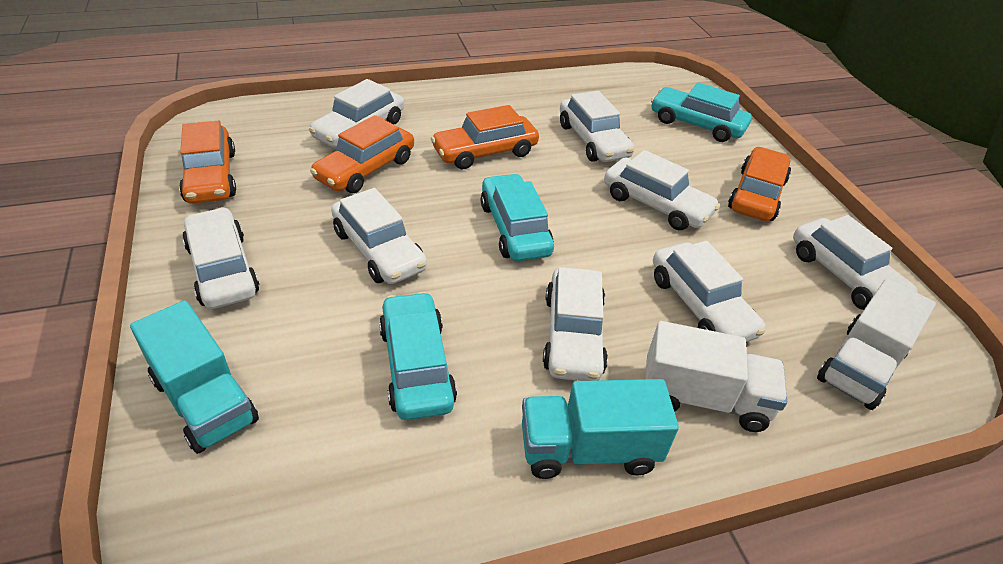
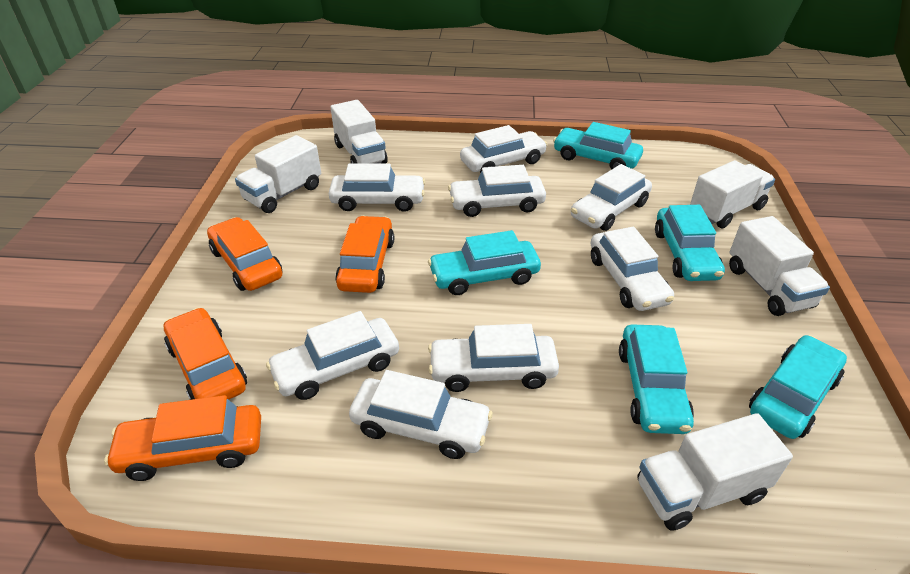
turquoise car: [379,292,457,420] [481,174,554,261] [651,82,752,142] = 3 -> [428,230,541,295] [553,122,643,170] [619,325,694,434] [655,205,725,281] [749,335,847,439] = 5
turquoise truck: [130,300,259,454] [522,379,679,479] = 2 -> none = 0
white truck: [645,321,787,432] [817,279,936,410] = 2 -> [235,135,321,213] [330,100,388,164] [638,413,793,531] [690,160,775,228] [729,216,830,316] = 5

